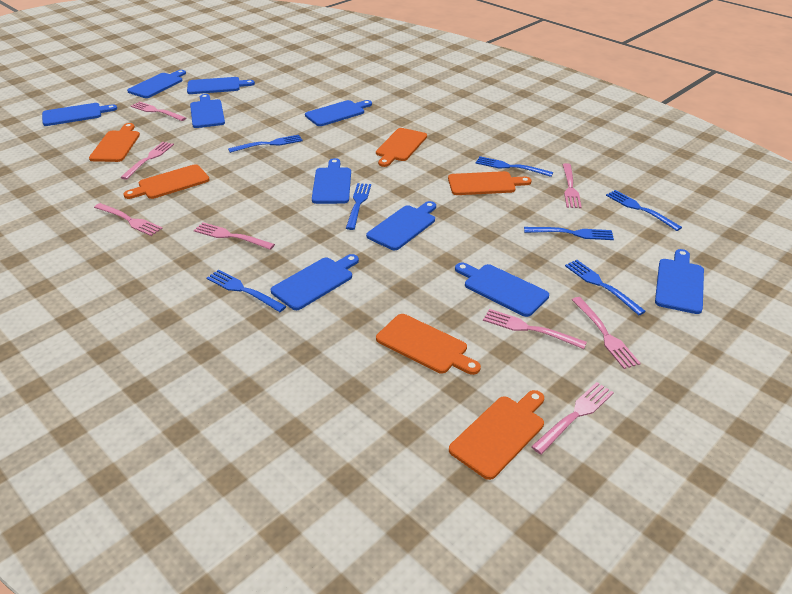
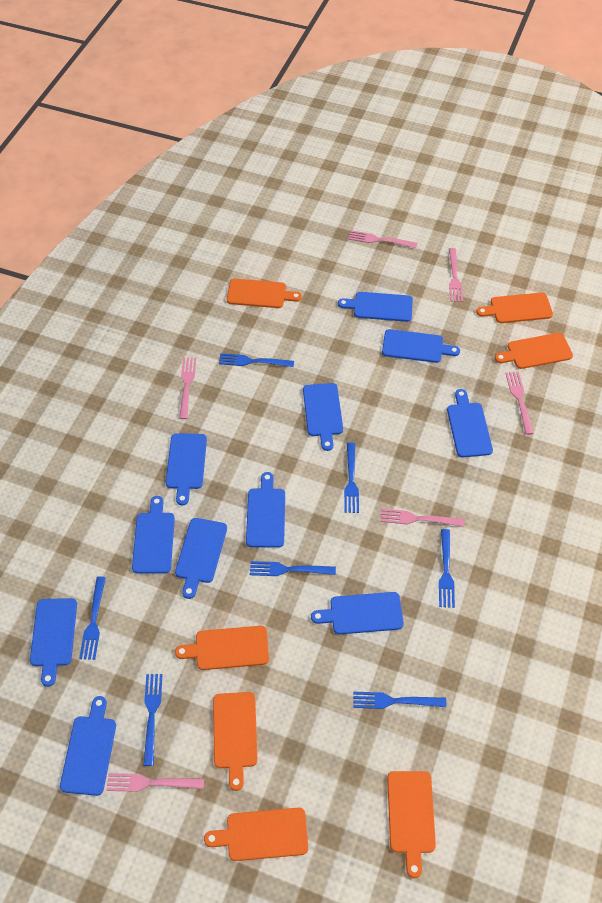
blue cutting board: [42,103,117,126] [127,70,186,98] [187,77,255,94] [190,94,225,128] [271,254,359,310] [305,100,372,126] [312,158,351,204] [366,201,436,250] [455,262,549,317] [655,249,704,314] = 10 -> [30,598,77,687] [60,696,116,796] [132,496,175,574] [166,433,207,505] [175,518,227,599] [246,472,285,548] [303,383,343,451] [311,592,404,635] [338,292,413,322] [382,329,460,363] [447,389,493,458] = 11
orange cutting board: [89,123,140,162] [124,164,210,199] [376,128,427,167] [376,314,481,375] [448,171,531,195] [449,390,544,480] = 6 -> [175,626,269,670] [204,808,308,861] [213,692,257,791] [227,279,302,308] [387,771,436,878] [476,292,553,323] [495,333,573,369] = 7
pink fork: [94,203,163,236] [120,142,174,180] [131,101,186,121] [194,222,275,250] [483,309,587,349] [531,382,614,454] [562,163,582,208] [572,297,641,369] = 8 -> [106,773,204,792] [179,358,196,419] [348,230,417,248] [380,509,464,527] [449,248,463,302] [505,371,534,435] = 6

